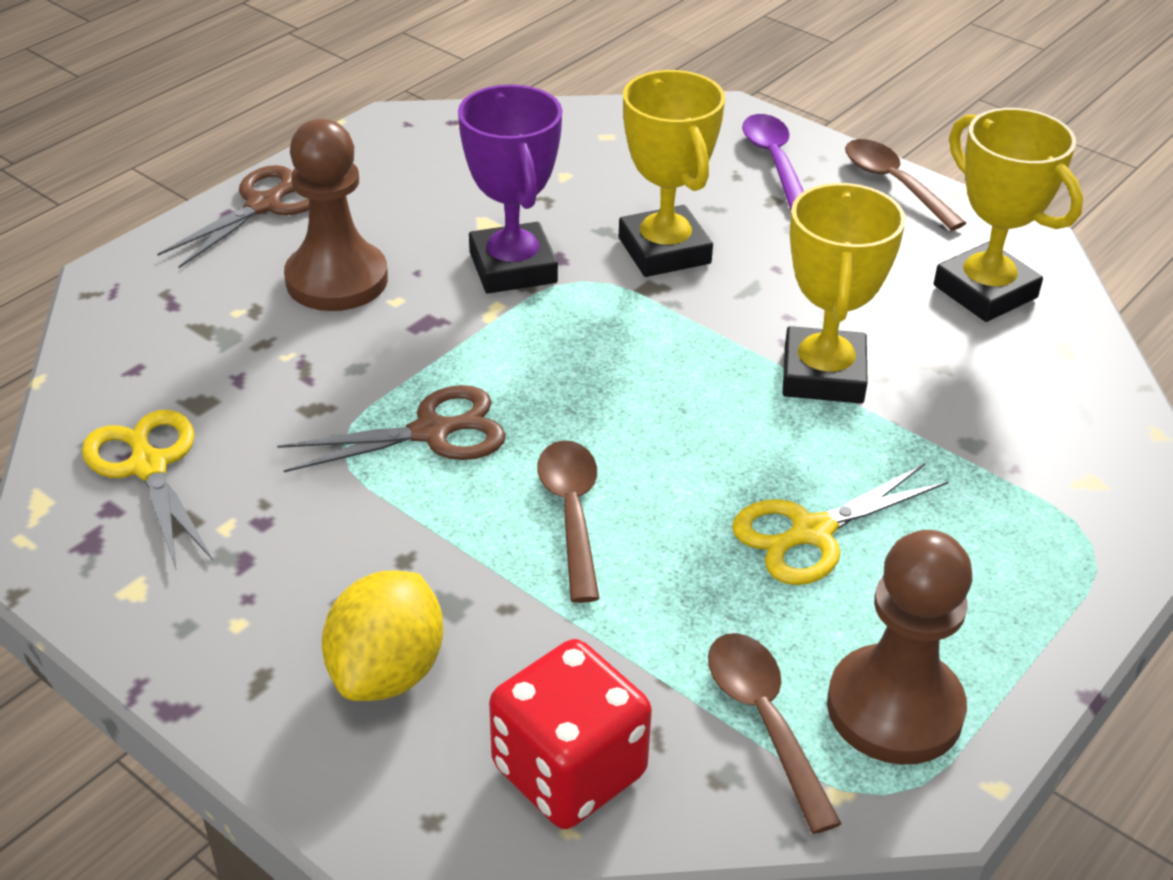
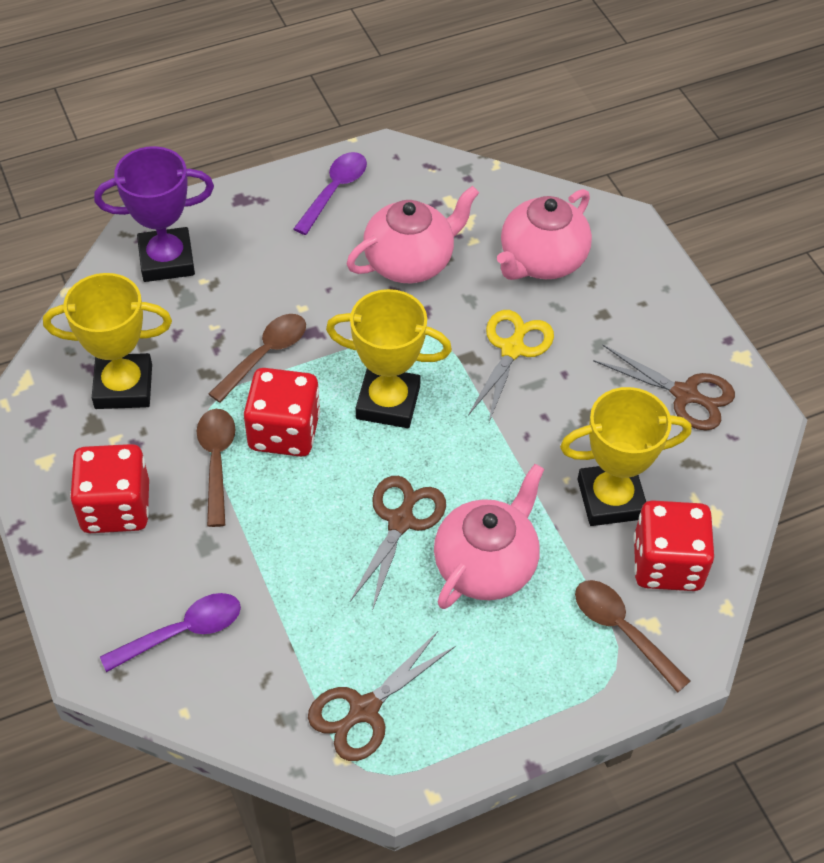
brown pawn: [284,119,388,311] [827,530,972,765] = 2 -> none = 0
brown scissors: [157,165,309,268] [277,385,506,472] = 2 -> [308,631,455,761] [350,476,446,611] [593,345,735,430] = 3
pink teapot: none = 0 -> [347,186,479,283] [434,464,544,609] [497,189,592,280] = 3
purple spoon: [742,114,804,209] = 1 -> [100,593,241,672] [293,152,367,235] = 2
red dice: [489,639,652,829] = 1 -> [70,444,149,533] [244,368,320,457] [633,500,714,591] = 3
yellow lemon: [322,571,443,701] = 1 -> none = 0
yellow scissors: [82,410,213,568] [732,463,949,585] = 2 -> [468,310,554,422] = 1

